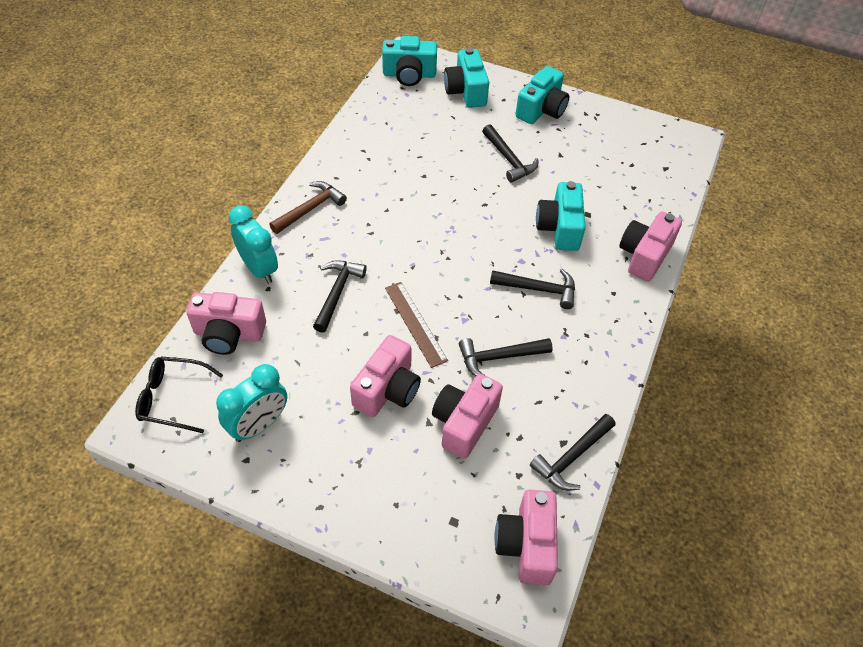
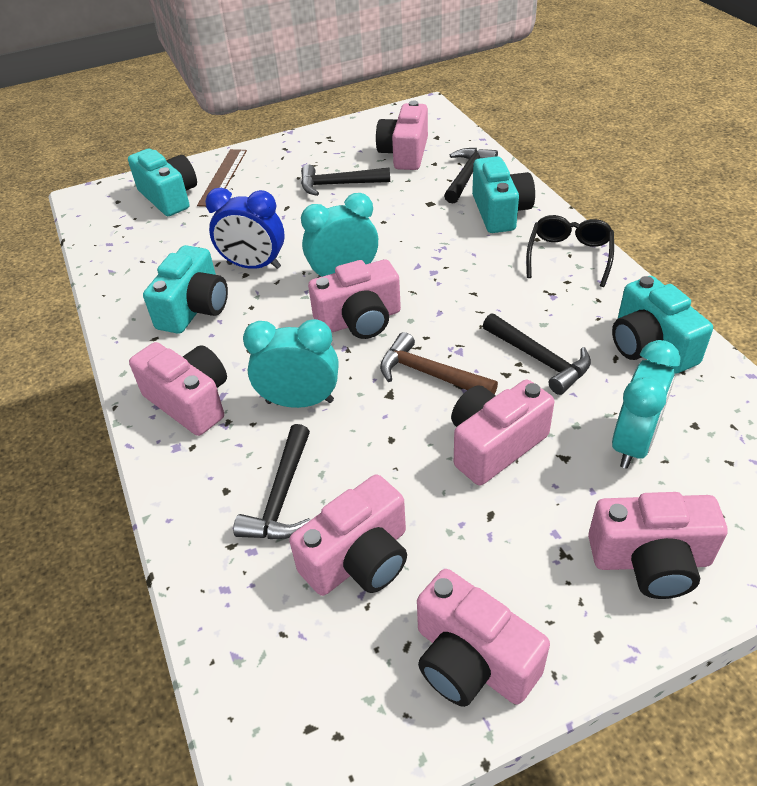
black hammer: [313,260,367,333] [459,338,553,376] [482,124,539,183] [490,269,575,309] [530,414,615,491] = 5 -> [233,424,310,539] [301,164,390,196] [444,148,498,204] [483,313,591,395] = 4
blue clock: none = 0 -> [205,188,285,269] = 1
pink camera: [187,292,266,355] [350,335,421,417] [432,374,503,459] [494,490,558,586] [619,212,682,281] = 5 -> [129,342,227,436] [289,474,407,596] [308,260,401,339] [376,101,428,170] [417,569,550,707] [451,380,554,485] [588,492,728,599] = 7
turquoise clock: [216,364,287,442] [228,205,278,284] = 2 -> [243,319,338,408] [301,193,378,278] [612,340,681,469] = 3

